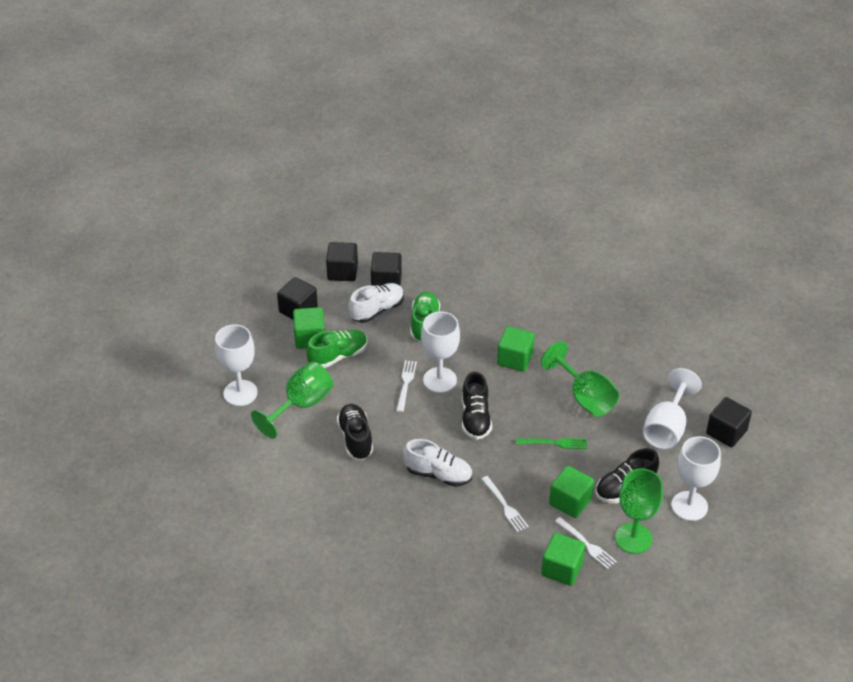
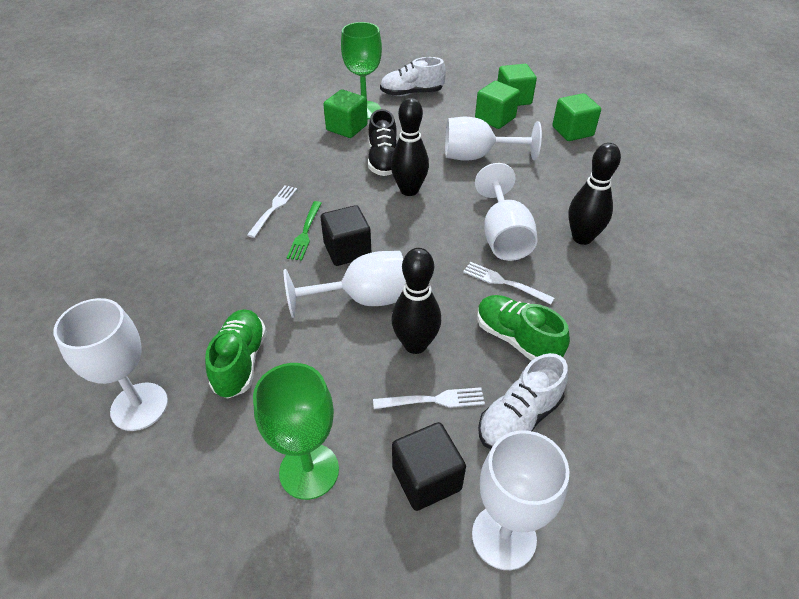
black bowling pin: none = 0 -> [391,98,429,196] [391,248,441,354] [568,143,621,245] = 3
black cube: [277,277,318,319] [326,242,358,281] [371,252,402,286] [706,397,752,447] = 4 -> [321,205,372,266] [392,422,466,511] = 2
black shoe: [337,404,373,460] [462,371,492,440] [596,448,659,503] = 3 -> [368,109,397,176] = 1
green goblet: [251,361,333,439] [541,341,620,417] [615,468,663,554] = 3 -> [253,363,339,500] [341,22,382,119] = 2
white goblet: [215,324,258,406] [421,312,460,393] [643,368,702,450] [671,436,721,521] = 4 -> [54,298,168,431] [284,251,406,318] [445,117,542,161] [472,430,570,570] [475,163,538,261] = 5

